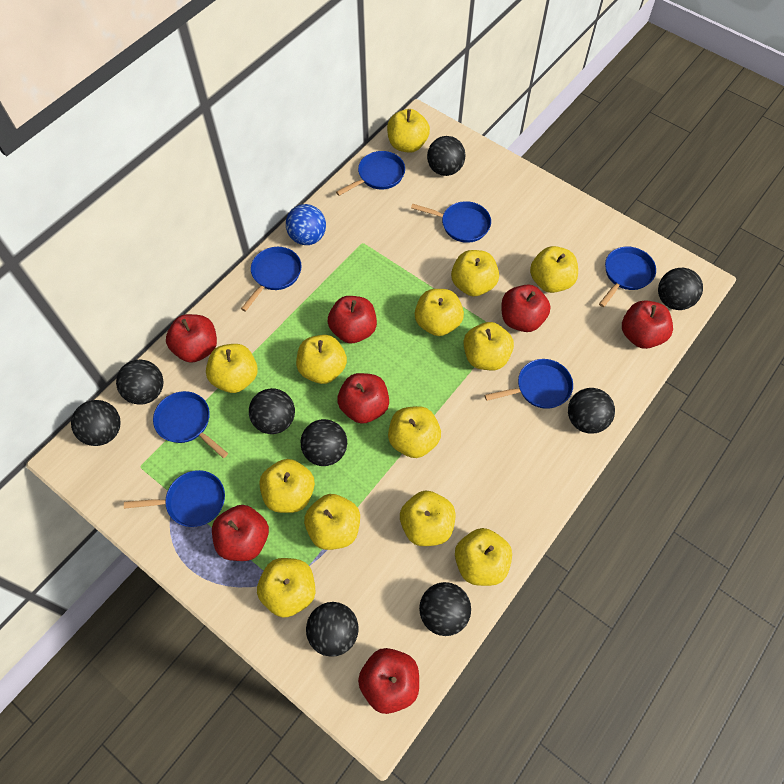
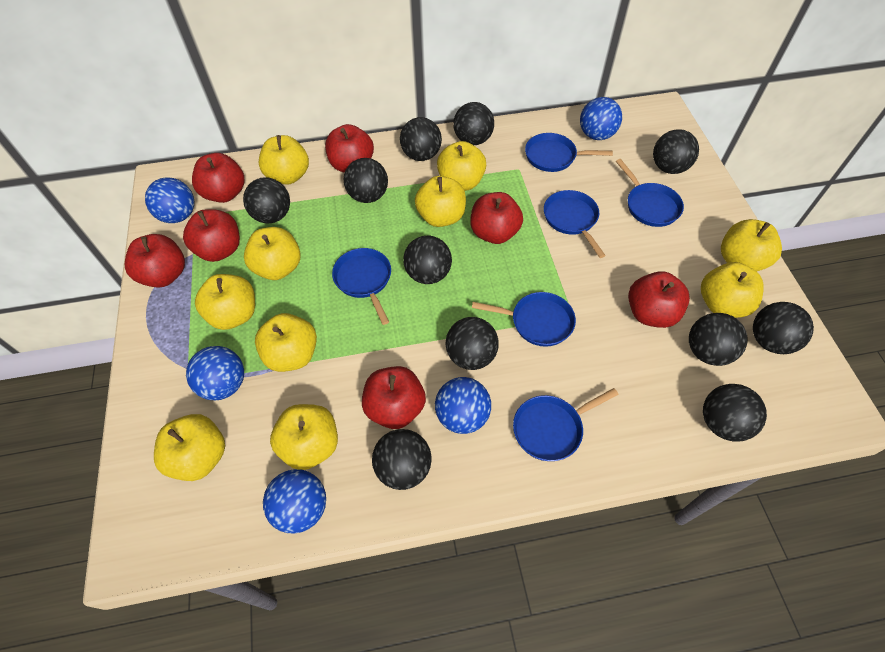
black ball: [71,400,121,446] [116,360,163,405] [249,388,295,434] [301,419,347,466] [306,602,359,657] [419,582,471,636] [427,136,466,176] [568,388,615,434] [658,268,703,310] = 9 -> [243,177,290,223] [344,158,388,203] [372,429,432,490] [400,117,442,161] [403,236,452,284] [446,317,499,370] [453,102,494,145] [653,129,699,174] [689,313,748,366] [703,384,767,442] [753,302,814,354] = 11
blue ball: [286,204,326,245] = 1 -> [145,177,195,223] [186,346,244,400] [263,469,326,534] [435,377,491,434] [580,97,622,140] = 5
blue pan: [124,470,225,527] [153,391,228,458] [241,247,302,312] [336,151,405,196] [411,201,491,243] [484,359,573,409] [599,247,656,307] = 7 -> [332,248,391,325] [472,292,576,347] [513,388,618,461] [525,133,613,172] [544,190,606,258] [616,159,684,227] = 6
yellow apple: [206,344,258,393] [257,558,315,618] [259,459,315,513] [296,335,347,384] [304,494,360,550] [387,109,430,153] [388,406,441,458] [400,491,456,546] [415,289,464,336] [451,250,499,296] [455,528,512,586] [464,322,514,370] [530,246,578,293] = 13 -> [154,414,225,481] [195,274,255,330] [244,227,301,280] [255,313,317,372] [259,135,309,185] [270,404,338,470] [415,176,466,227] [437,141,486,191] [701,262,764,318] [721,219,782,271] = 10

